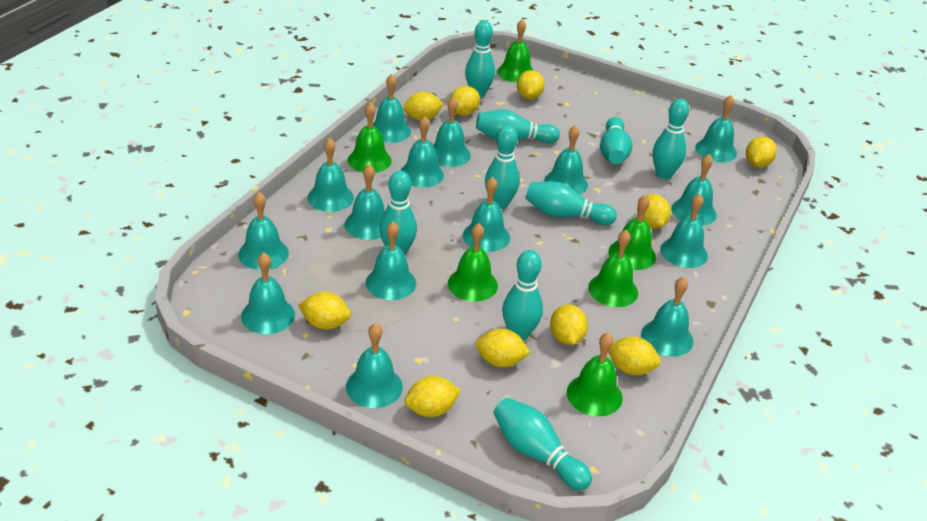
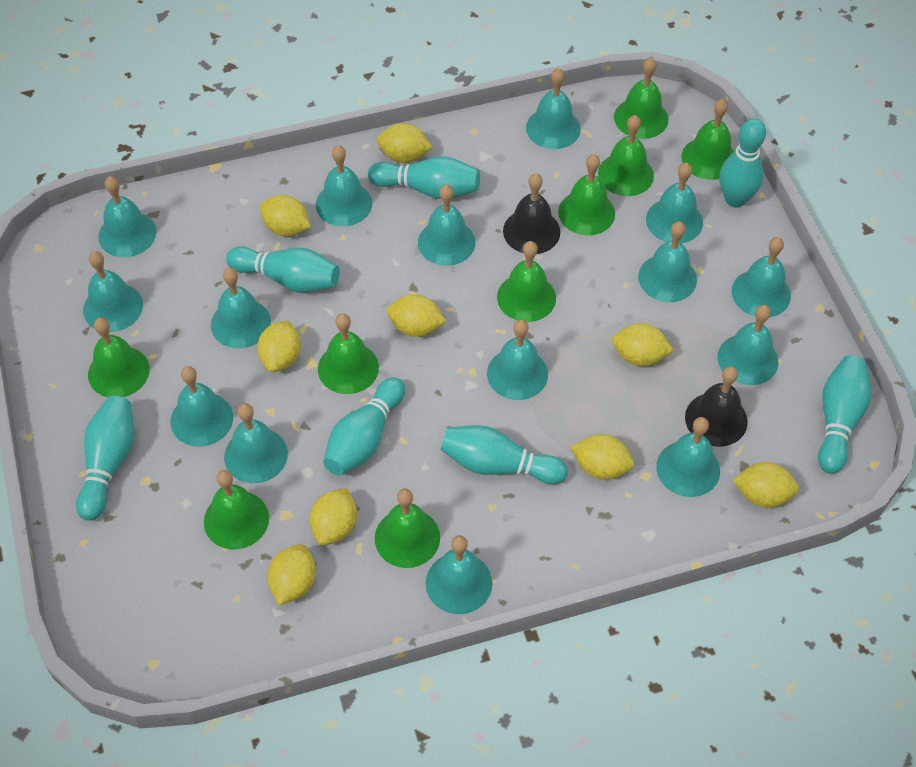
black bell: none = 0 -> [503,173,560,254] [685,366,748,447] = 2
green bell: [348,102,392,173] [448,223,498,301] [497,19,533,83] [567,333,623,416] [588,230,638,307] [608,195,656,270] = 6 -> [88,317,150,397] [204,470,269,549] [318,313,379,394] [375,488,440,568] [497,241,556,322] [558,154,615,235] [598,115,654,196] [614,58,668,139] [681,99,734,180] = 9
turquoise bowling pin: [379,171,417,255] [465,21,495,97] [476,109,560,143] [485,125,520,209] [493,398,592,490] [502,250,543,340] [525,181,617,225] [600,117,633,164] [653,99,689,179] = 9 -> [76,396,134,521] [226,247,340,292] [323,377,405,476] [368,156,480,199] [441,425,568,484] [719,118,766,208] [818,355,871,474] = 7
yellow lemon: [298,292,351,329] [403,92,444,121] [405,376,461,417] [450,86,480,116] [475,329,531,367] [517,70,545,99] [550,304,588,345] [608,337,661,375] [637,194,671,228] [746,137,777,167] = 10 -> [257,321,301,372] [260,195,311,237] [267,544,316,605] [310,488,357,545] [377,123,432,163] [387,294,447,337] [571,434,634,480] [612,323,674,366] [733,462,799,508] = 9

